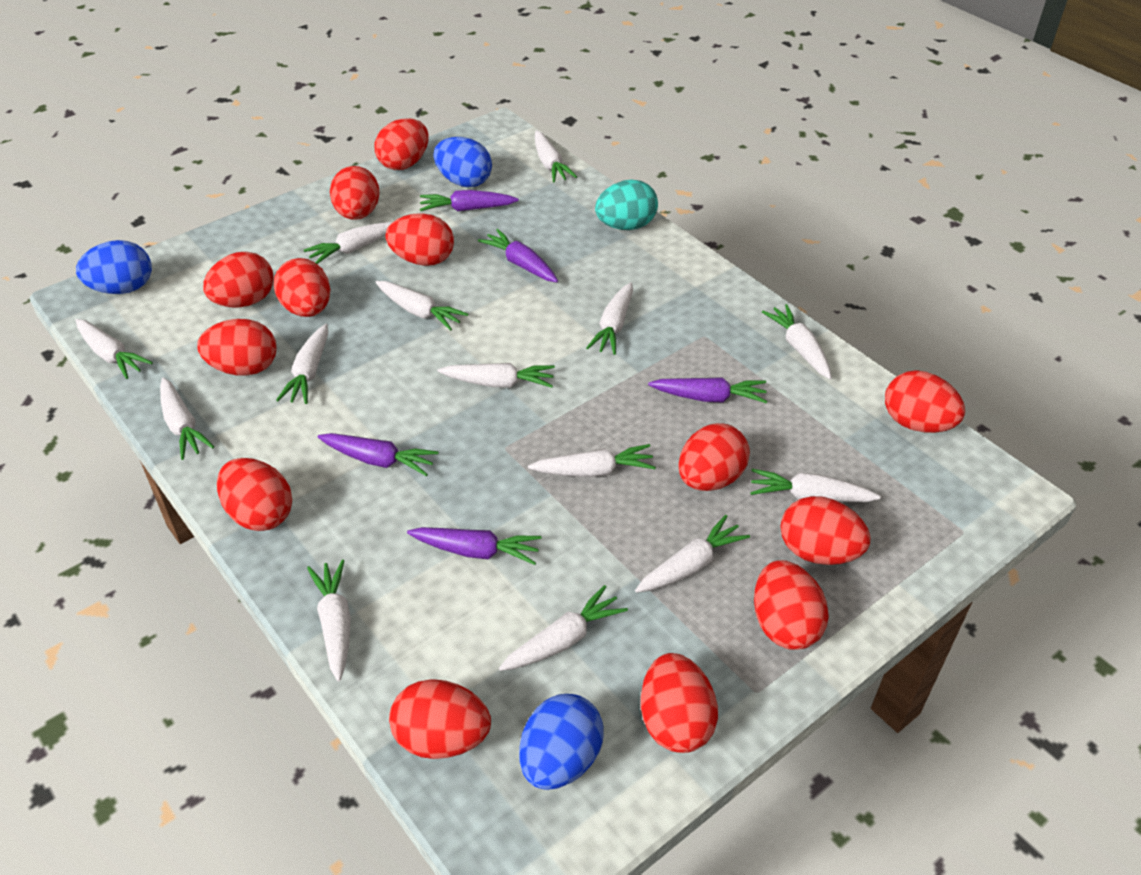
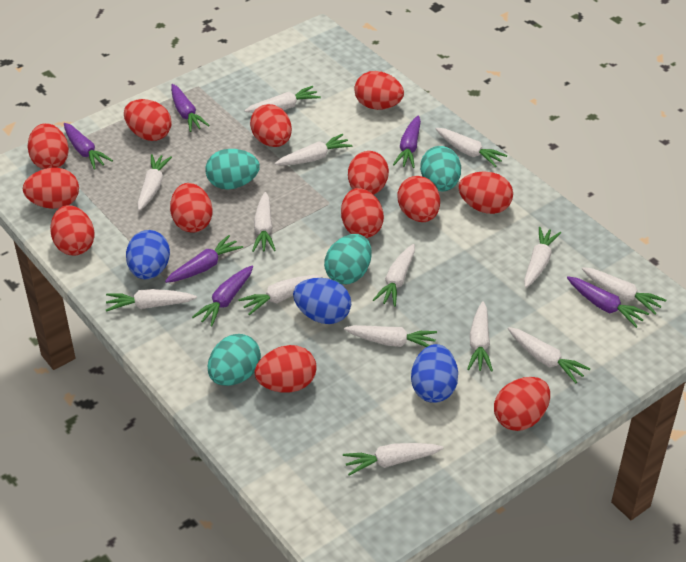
purple carrot: [317,433,438,476] [407,527,542,565] [420,190,519,211] [478,229,558,282] [648,377,767,403] = 5 -> [64,123,113,170] [165,235,243,283] [171,84,210,132] [192,265,253,327] [393,115,421,168] [567,276,649,328] = 6
turquoise egg: [595,179,658,230] = 1 -> [205,149,260,190] [208,334,261,386] [324,234,372,284] [420,146,461,191] = 4

